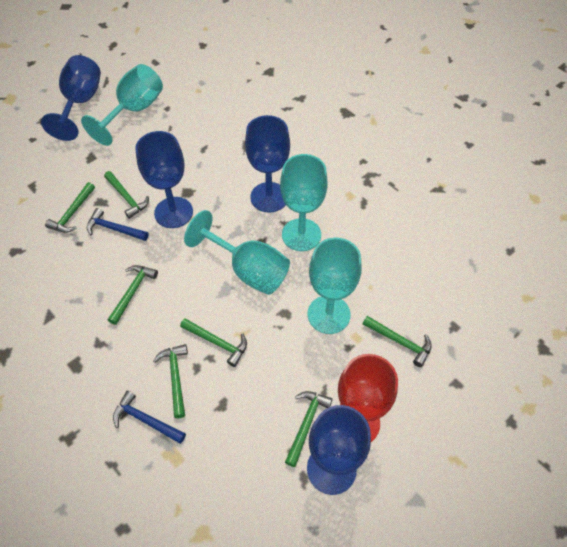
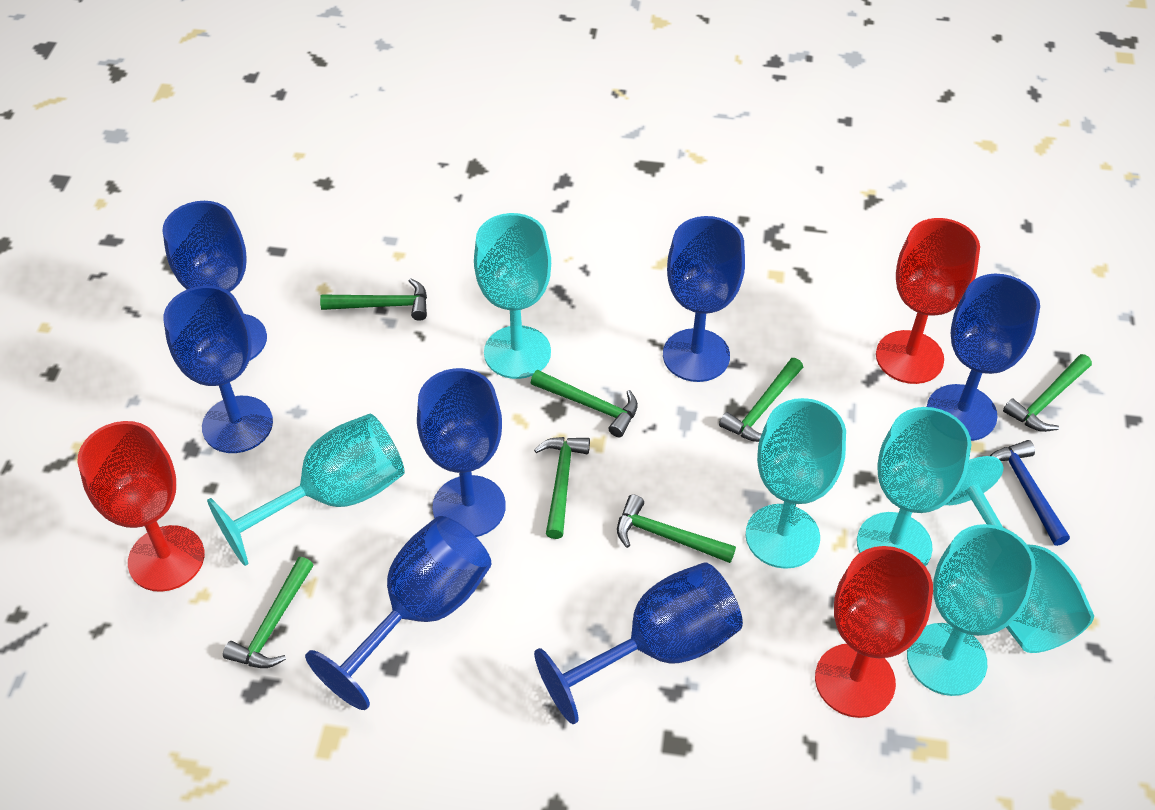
blue goblet: [41,55,101,141] [135,131,193,228] [245,115,290,213] [307,405,371,495] = 4 -> [163,201,267,360] [163,285,273,453] [305,516,492,710] [417,368,506,537] [534,562,743,724] [663,216,745,382] [927,274,1040,441] = 7
blue hammer: [87,208,149,241] [113,391,186,444] = 2 -> [990,440,1070,546] = 1
red goblet: [338,354,398,442] = 1 -> [77,421,204,592] [815,546,933,718] [876,218,980,384] = 3
turquoise goblet: [81,64,163,146] [184,210,290,295] [280,154,328,251] [307,238,361,334] = 4 -> [207,414,404,566] [474,213,551,379] [746,398,846,569] [857,407,971,566] [907,524,1036,696] [945,456,1094,653] = 6

